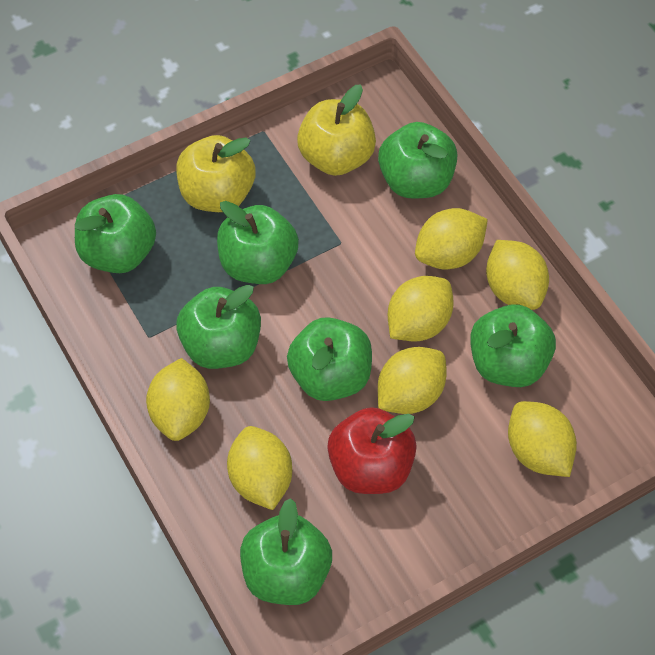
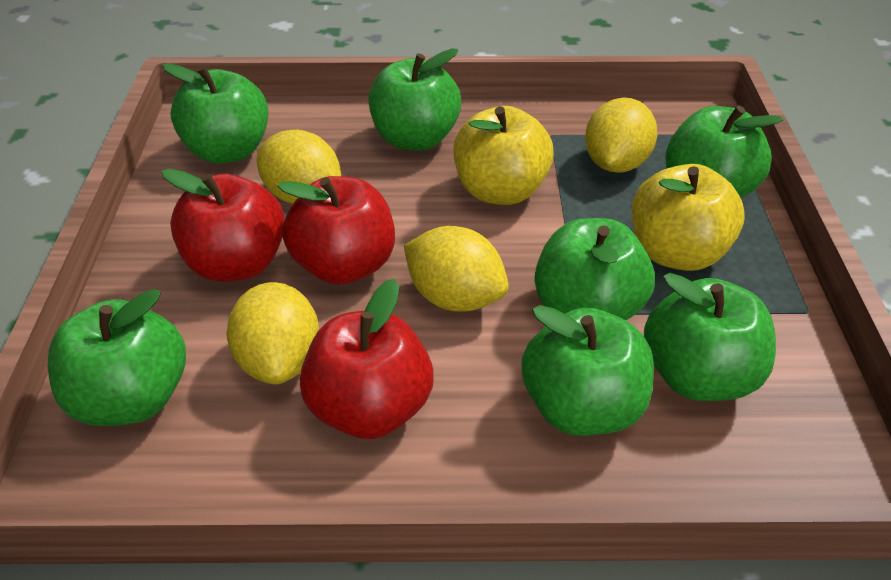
red apple: [327,407,417,494] = 1 -> [162,168,285,282] [277,176,395,285] [300,279,433,439] = 3
yellow lemon: [146,358,210,441] [227,426,292,510] [378,347,447,414] [388,276,454,342] [415,208,488,269] [486,240,549,310] [508,401,577,477] = 7 -> [227,282,319,384] [257,130,341,204] [404,226,509,312] [585,97,657,173] = 4

